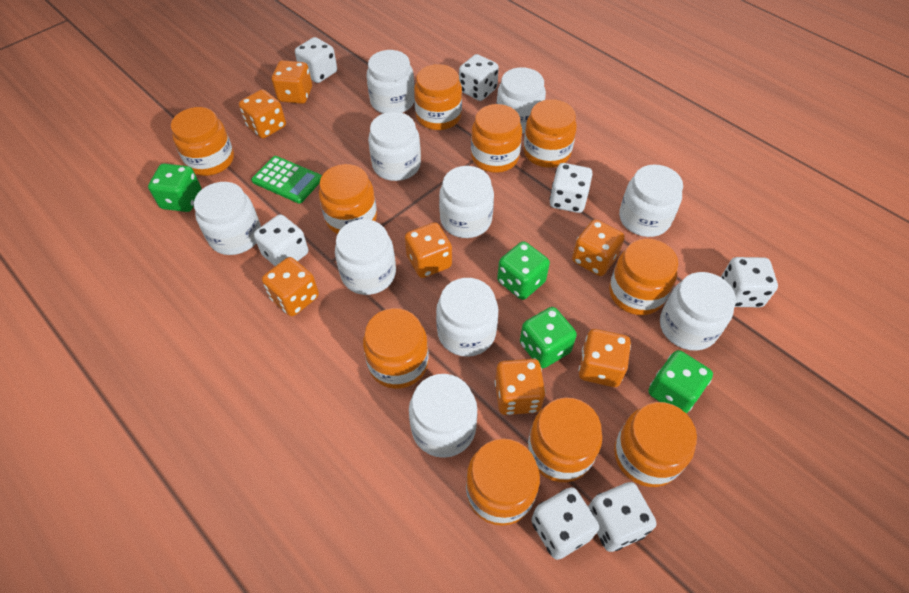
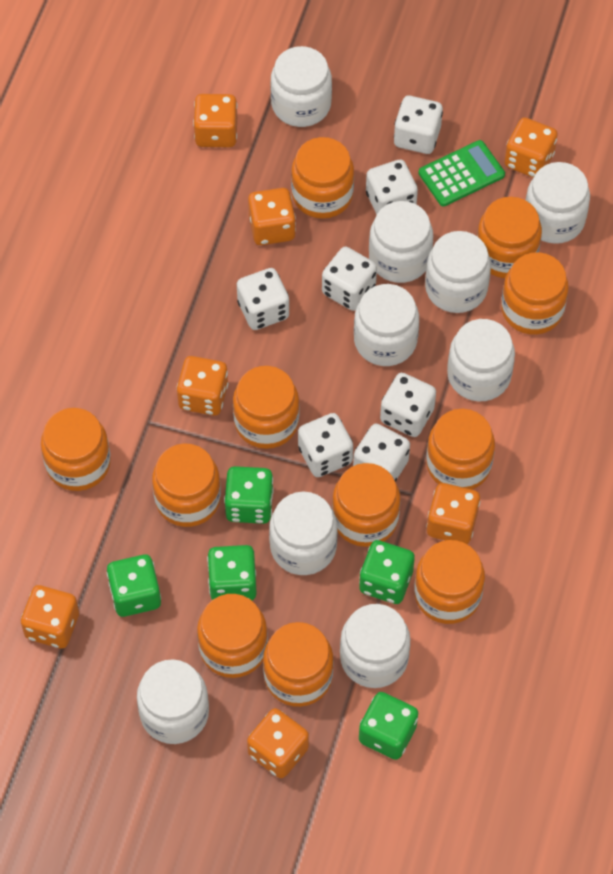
green dice: [148,164,201,212] [497,241,550,300] [520,307,577,368] [648,350,713,414] = 4 -> [107,554,161,617] [207,545,257,600] [224,466,274,524] [359,540,415,604] [359,692,418,760] = 5
orange jar: [171,107,234,176] [319,164,377,234] [363,308,429,389] [414,64,462,130] [466,438,540,526] [471,104,522,173] [523,99,577,168] [527,397,602,482] [609,239,678,315] [614,402,697,487] = 10 -> [41,408,111,491] [152,443,221,527] [197,594,268,678] [233,366,299,449] [263,622,334,707] [291,137,354,219] [332,463,400,547] [414,540,485,624] [426,409,495,490] [477,197,542,278] [501,252,569,335] = 11
white jar: [194,182,261,255] [335,219,396,295] [366,50,415,114] [368,112,421,181] [409,374,477,458] [436,278,499,357] [439,166,494,238] [497,67,546,133] [619,165,683,237] [660,272,736,351] = 10 -> [137,659,209,744] [269,492,338,575] [271,46,332,127] [340,604,411,688] [354,284,419,366] [369,201,433,283] [425,231,491,313] [447,319,515,401] [526,162,590,244] = 9

